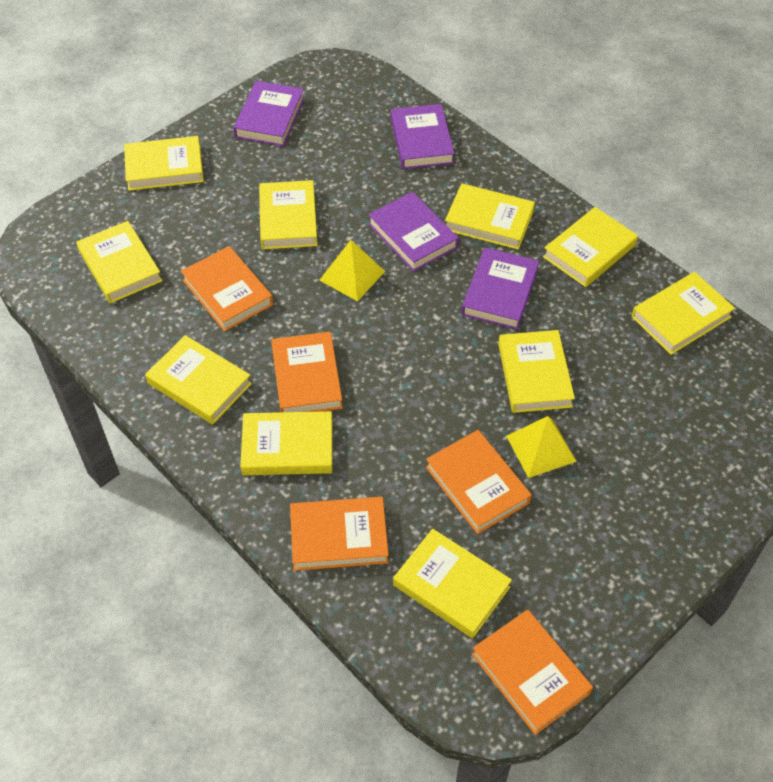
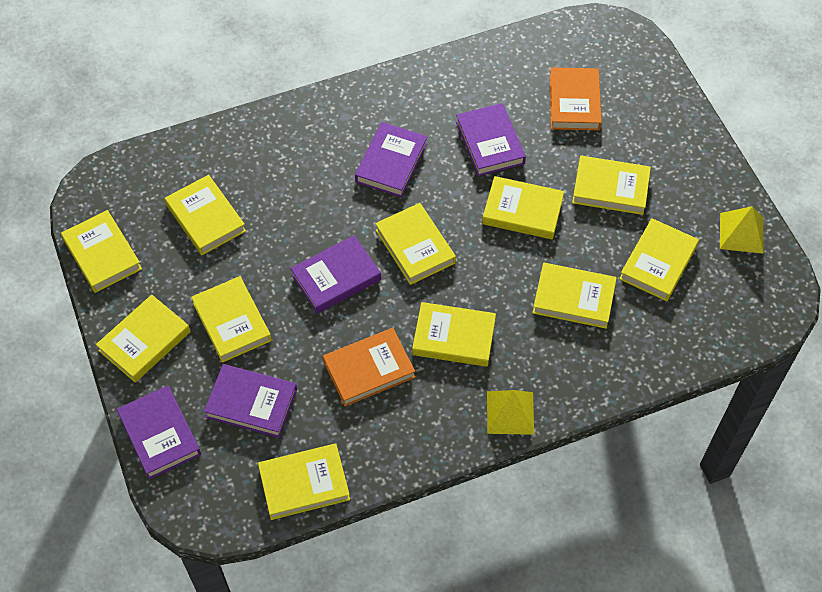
orange book: [181,246,273,331] [271,332,343,412] [290,497,389,571] [426,430,532,534] [472,610,593,735] = 5 -> [323,328,415,406] [549,67,602,131] = 2
purple book: [233,81,304,146] [368,192,459,272] [391,104,455,169] [462,248,539,330] = 4 -> [117,386,201,479] [204,364,297,438] [290,235,381,314] [355,122,427,197] [456,103,526,176] = 5
yellow book: [76,221,162,303] [124,136,204,191] [145,335,252,425] [240,411,332,475] [259,180,318,249] [393,529,512,638] [445,183,535,250] [498,330,575,413] [543,207,638,287] [632,272,735,355] = 10 -> [61,210,142,293] [96,295,191,382] [165,175,246,255] [191,276,271,363] [258,443,350,520] [375,203,456,285] [412,302,496,367] [482,176,564,240] [533,263,617,329] [572,156,651,215] [619,218,699,301] = 11

